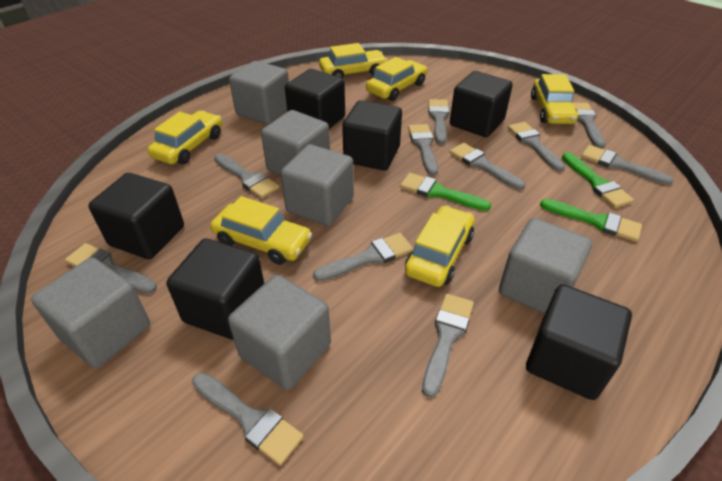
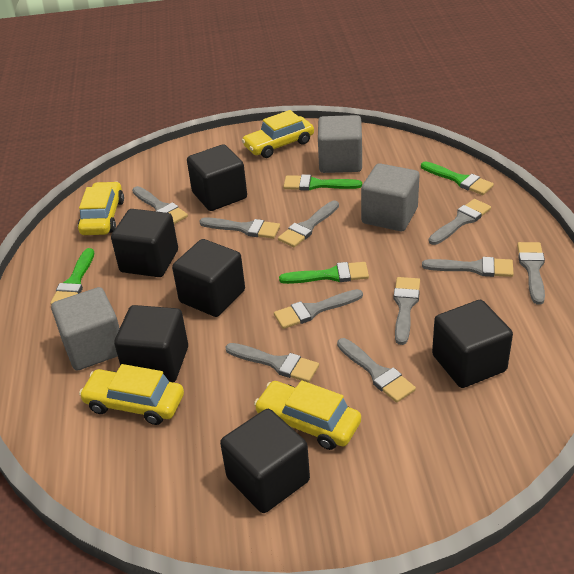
green brush: [400,173,491,211] [540,199,642,242] [562,152,634,208] = 3 -> [50,248,94,305] [279,262,369,284] [283,175,362,191] [421,161,494,195] = 4
grey brush: [65,243,157,294] [192,373,304,466] [214,154,279,198] [313,233,413,282] [408,124,438,176] [422,294,474,398] [428,99,450,144] [449,143,525,190] [508,122,565,172] [573,103,605,149] [581,145,673,185] = 11 -> [132,186,188,224] [199,217,280,239] [225,343,319,383] [274,289,363,329] [278,200,339,247] [337,338,416,403] [394,277,420,345] [422,257,514,277] [429,199,491,245] [517,242,545,305] = 10
grey cube: [31,257,150,368] [228,275,331,390] [229,61,289,124] [261,110,330,176] [281,144,354,226] [499,218,592,314] = 6 -> [51,287,120,371] [318,115,362,173] [361,163,419,231] = 3
yellow car: [148,111,222,165] [210,196,312,265] [319,43,388,79] [366,57,427,101] [405,205,475,287] [531,74,578,124] = 6 -> [78,182,124,235] [79,364,184,425] [242,110,314,158] [254,380,361,450] = 4

